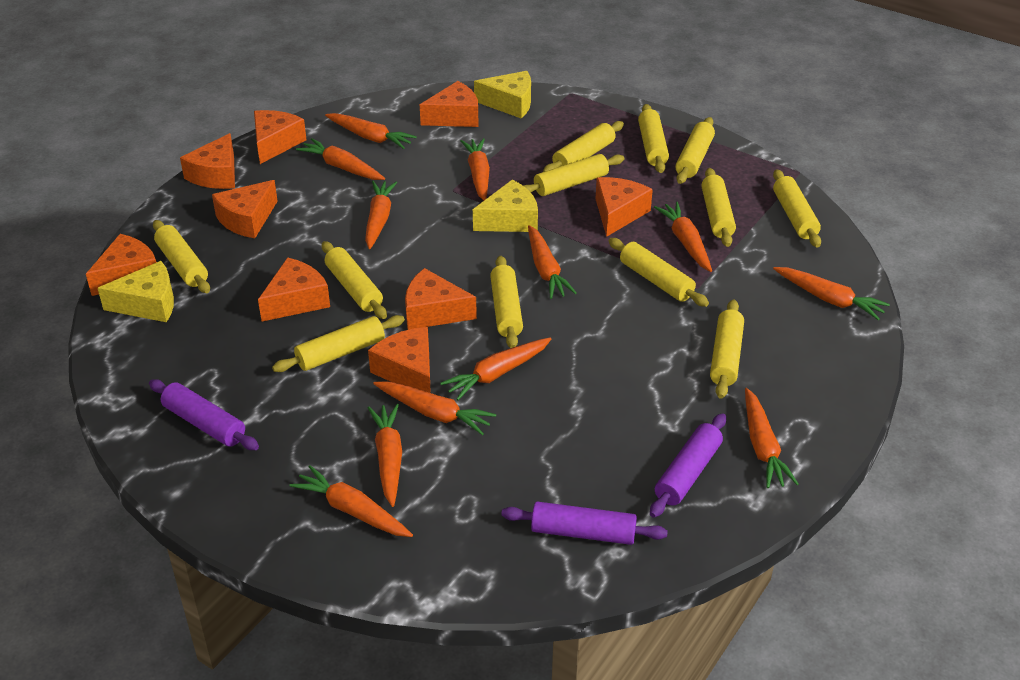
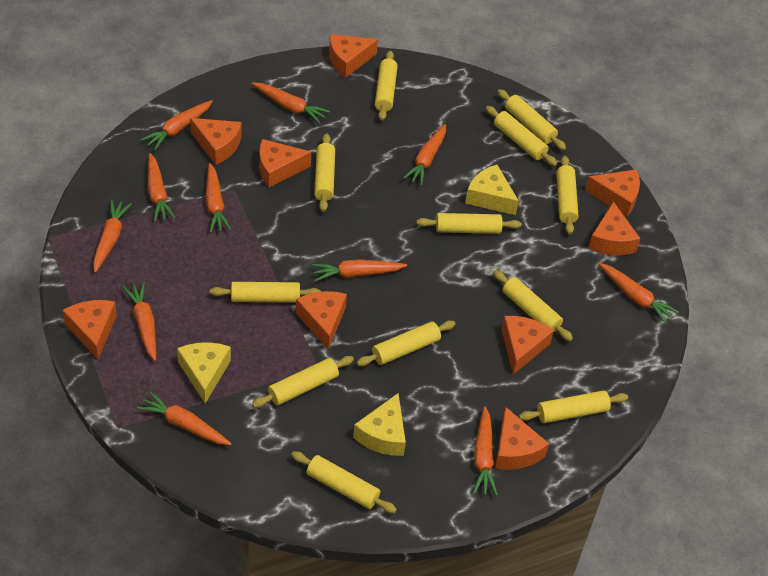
orange carrot: [289,465,413,537] [296,138,385,180] [325,113,417,149] [365,181,397,249] [368,404,402,507] [373,381,496,435] [440,337,551,400] [461,138,490,201] [528,225,577,299] [654,202,712,272] [745,388,799,488] [773,267,890,320] = 12 -> [93,200,132,273] [122,282,156,361] [137,391,232,445] [141,100,213,150] [148,153,176,222] [205,163,231,233] [252,82,330,124] [312,259,407,282] [403,124,446,186] [473,406,498,496] [599,263,679,324] = 11
purple rolling pin: [149,379,259,450] [501,502,668,545] [650,413,726,518] = 3 -> none = 0

